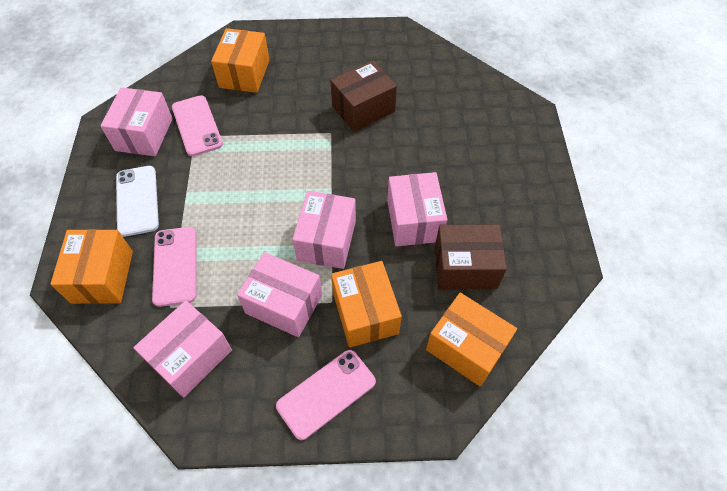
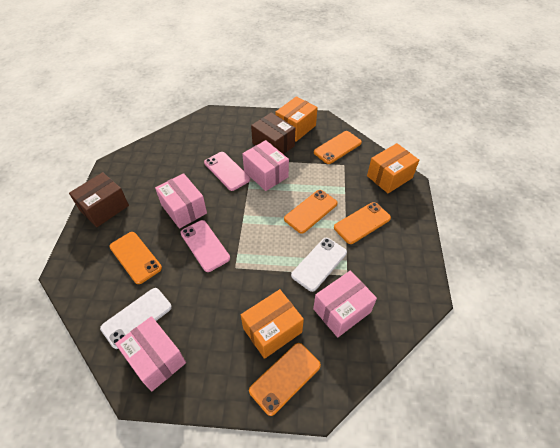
orange box: [50,229,133,304] [211,28,270,93] [331,261,402,348] [426,293,517,387] = 4 -> [241,289,304,359] [275,96,318,142] [367,143,419,193] = 3
orange phone: none = 0 -> [109,232,162,284] [249,343,321,416] [284,190,338,234] [314,131,362,164] [334,202,391,244] = 5
pink box: [100,87,173,156] [134,300,232,398] [237,252,322,337] [292,191,356,269] [387,172,447,247] = 5 -> [115,316,186,391] [155,173,207,229] [242,140,289,191] [313,271,377,338] = 4
pink phone: [152,227,197,307] [172,95,223,156] [276,350,376,440] = 3 -> [181,220,230,272] [204,152,250,191] = 2
white phone: [116,166,159,237] = 1 -> [100,288,172,349] [291,238,347,292] = 2

